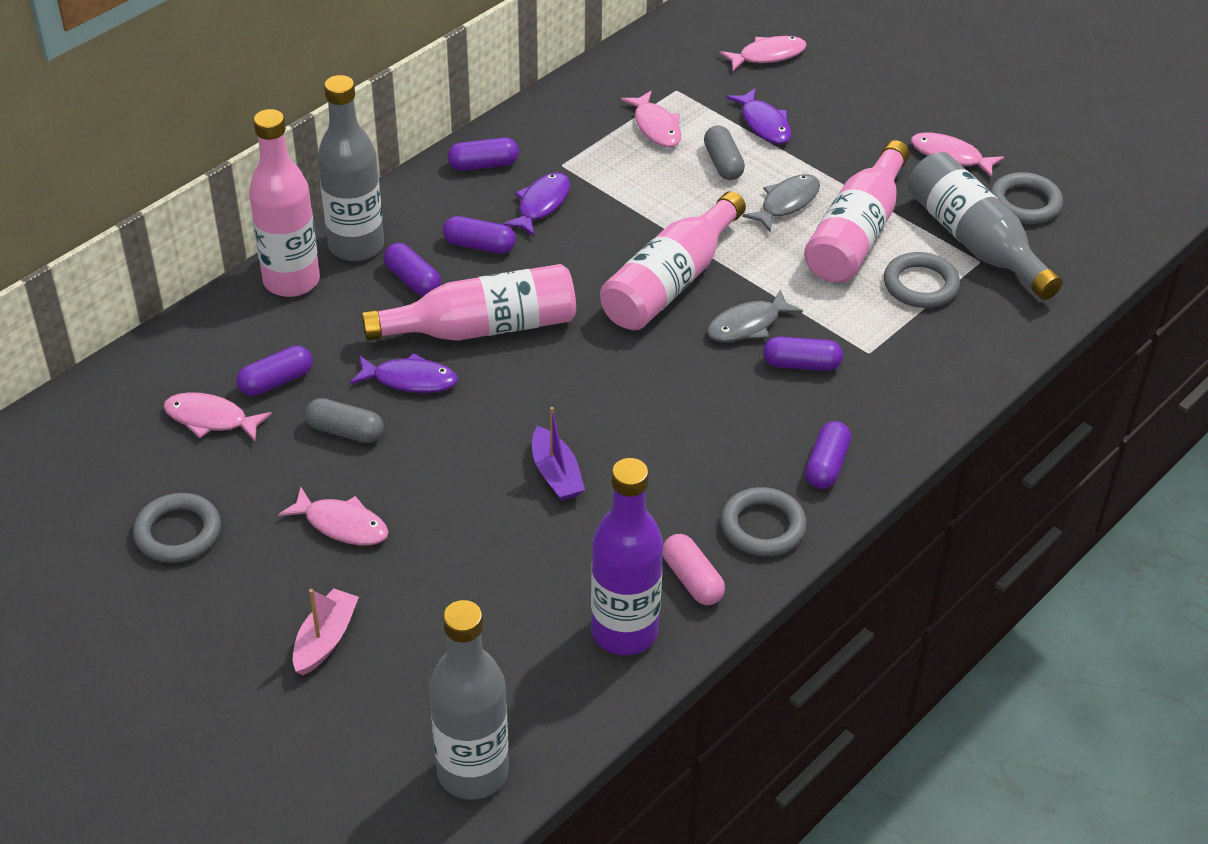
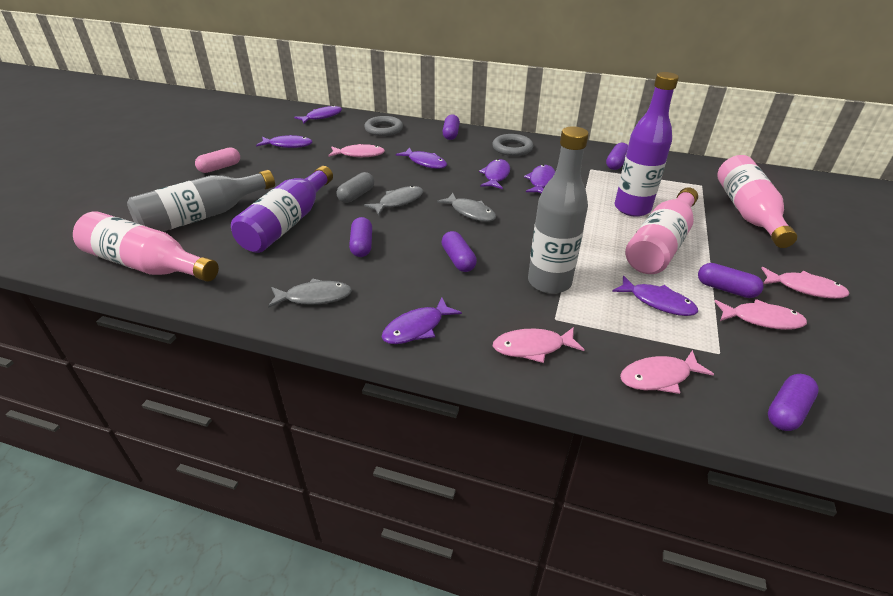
grey bottle: [317,75,384,261] [429,600,509,800] [908,152,1063,300] = 3 -> [127,170,275,232] [528,126,589,294] = 2
grey capsule: [305,398,384,443] [704,125,745,180] = 2 -> [337,172,374,203] = 1
grey fish: [707,289,803,342] [742,174,820,232] = 2 -> [268,278,352,308] [364,186,423,215] [437,193,496,222] = 3
grey ring: [133,493,221,563] [721,487,807,556] [884,252,960,308] [990,172,1063,224] = 4 -> [364,116,403,136] [492,134,534,156] = 2
pink boat: [293,588,359,675] = 1 -> none = 0
pink bottle: [249,109,320,297] [362,264,576,341] [600,191,746,330] [804,140,910,283] = 4 -> [73,211,219,282] [625,187,698,274] [717,155,797,248] = 3
purple boat: [532,407,585,501] = 1 -> none = 0
purple bottle: [591,458,663,655] = 1 -> [231,166,333,253] [615,72,679,217] = 2
purple fish: [350,353,458,393] [503,172,570,236] [726,88,791,144] = 3 -> [256,135,312,148] [294,105,342,124] [382,298,462,344] [396,147,447,169] [479,159,510,189] [524,165,555,193] [612,275,698,316] = 7

